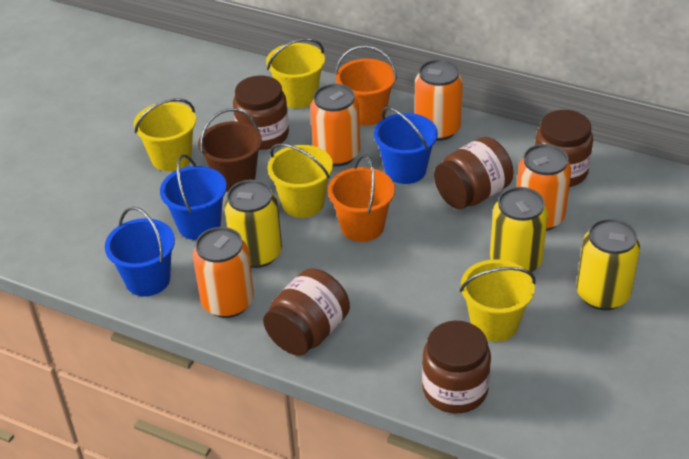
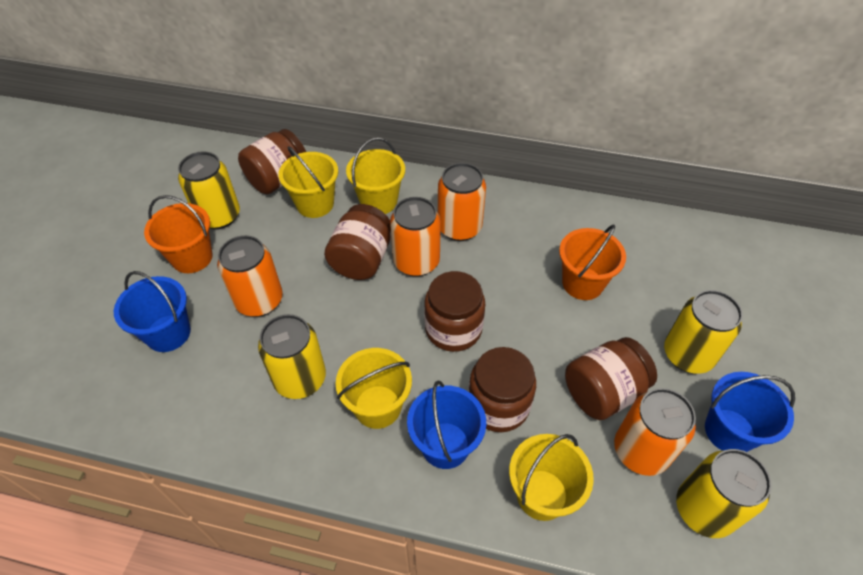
brown bucket: [198,108,262,192] = 1 -> none = 0
yellow can: [224,180,282,268] [490,187,548,272] [576,218,640,310] = 3 -> [178,151,240,229] [258,314,326,399] [664,290,743,374] [676,449,772,538] = 4

